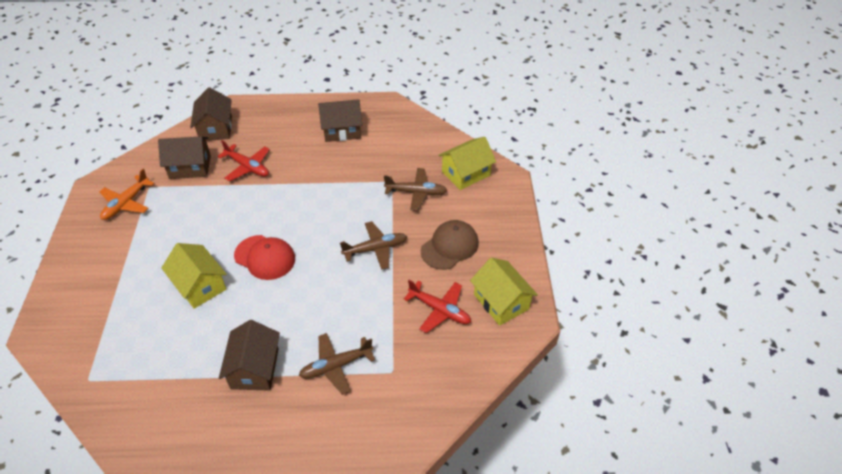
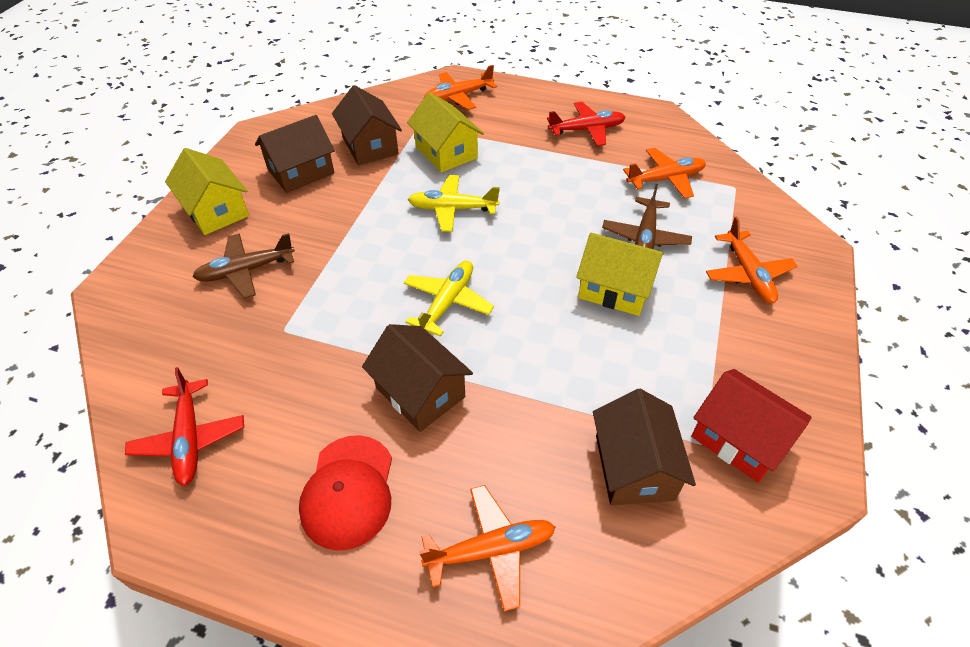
brown cap: [421,220,479,270] = 1 -> none = 0
brown plane: [299,333,375,395] [340,221,407,270] [384,168,447,211] = 3 -> [192,233,295,299] [602,184,692,249] = 2
orange plane: [99,169,155,220] = 1 -> [419,485,556,612] [424,65,497,110] [623,148,706,199] [706,217,798,303] = 4
red house: none = 0 -> [691,369,812,483] = 1
yellow plane: none = 0 -> [404,261,494,337] [408,175,500,232] = 2

